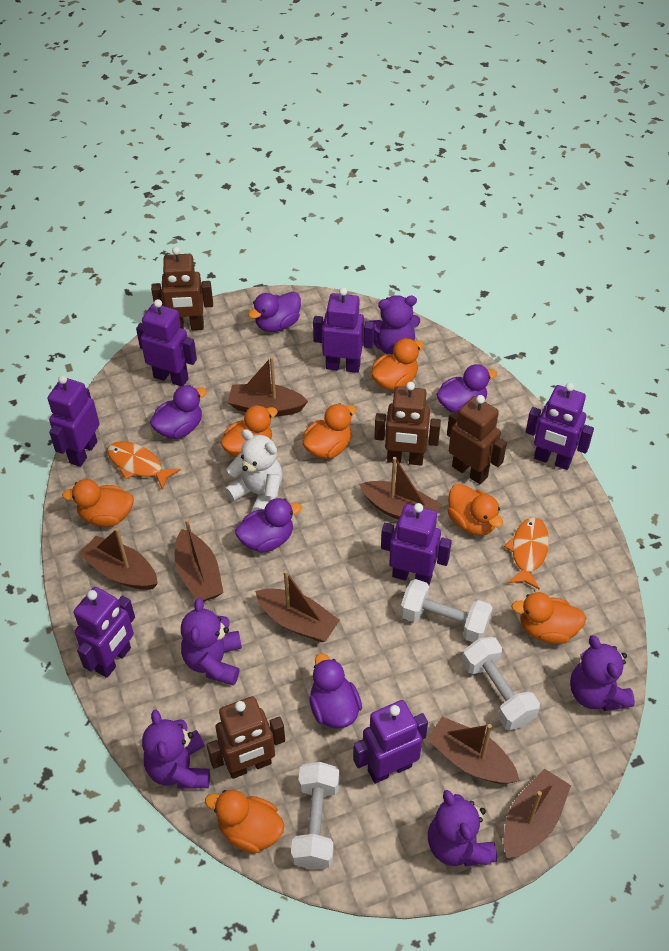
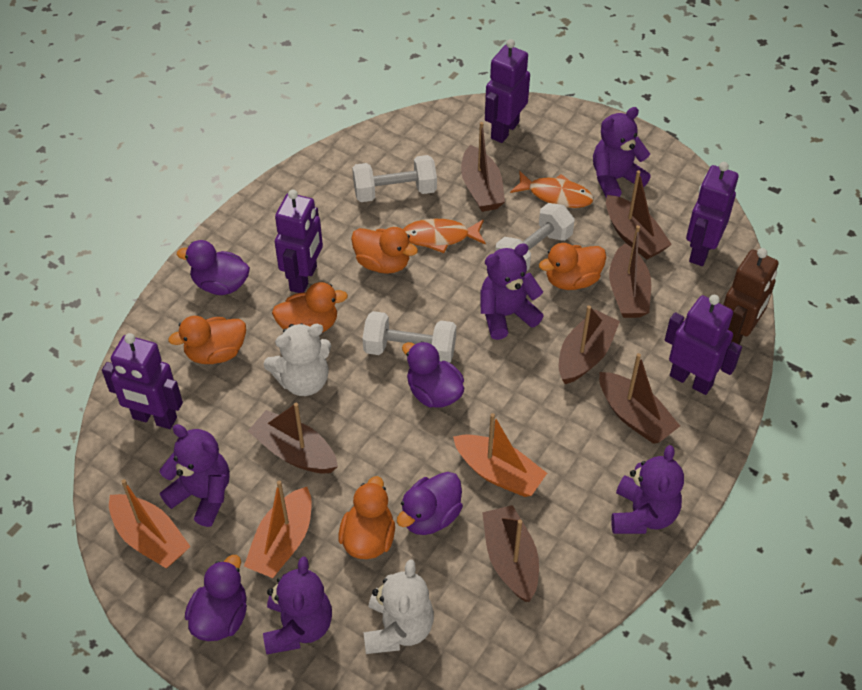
brown robot: [151,247,213,330] [207,696,285,779] [375,382,441,466] [447,395,507,484] = 4 -> [723,248,779,344] = 1
orange boat: none = 0 -> [109,479,191,568] [244,480,312,578] [453,413,547,497] = 3
orange duck: [62,479,134,527] [205,790,285,853] [221,405,278,457] [303,403,356,459] [371,338,424,391] [447,484,503,536] [511,592,586,644] = 7 -> [168,316,246,364] [272,282,348,333] [338,476,395,559] [351,227,418,274] [539,243,606,290] = 5
purple duck: [150,385,207,439] [235,498,302,553] [248,292,301,332] [309,653,362,729] [436,364,497,413] = 5 -> [177,240,250,295] [185,555,247,641] [397,472,463,535] [402,341,464,407] = 4
purple robot: [47,375,100,467] [74,587,135,678] [136,299,197,386] [313,287,374,373] [353,700,428,784] [381,503,452,585] [526,383,594,470] = 7 -> [102,333,183,429] [275,190,323,293] [485,39,530,143] [665,295,742,395] [686,162,739,266] = 5
white teddy bear: [225,429,283,512] = 1 -> [264,323,331,396] [363,559,434,654] = 2

